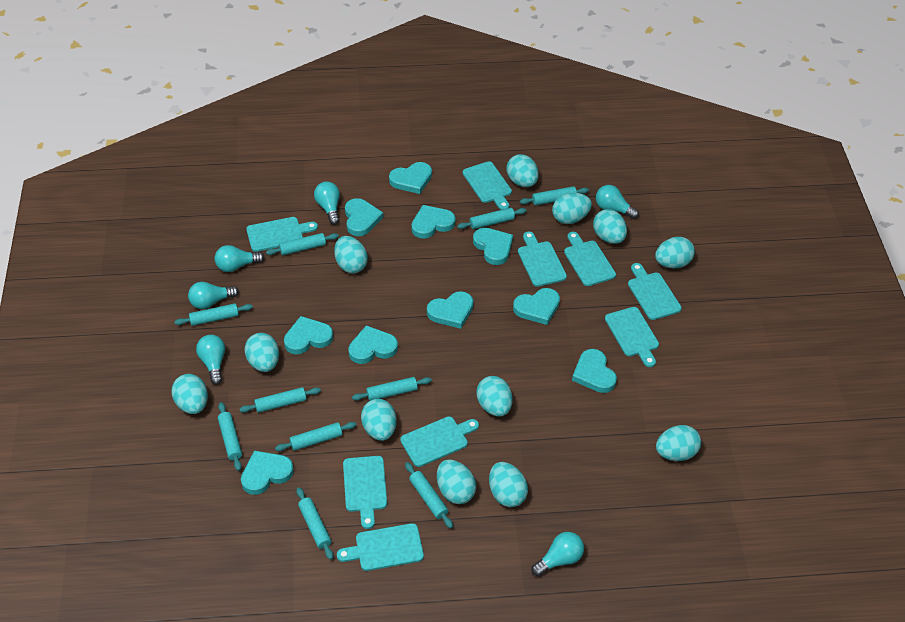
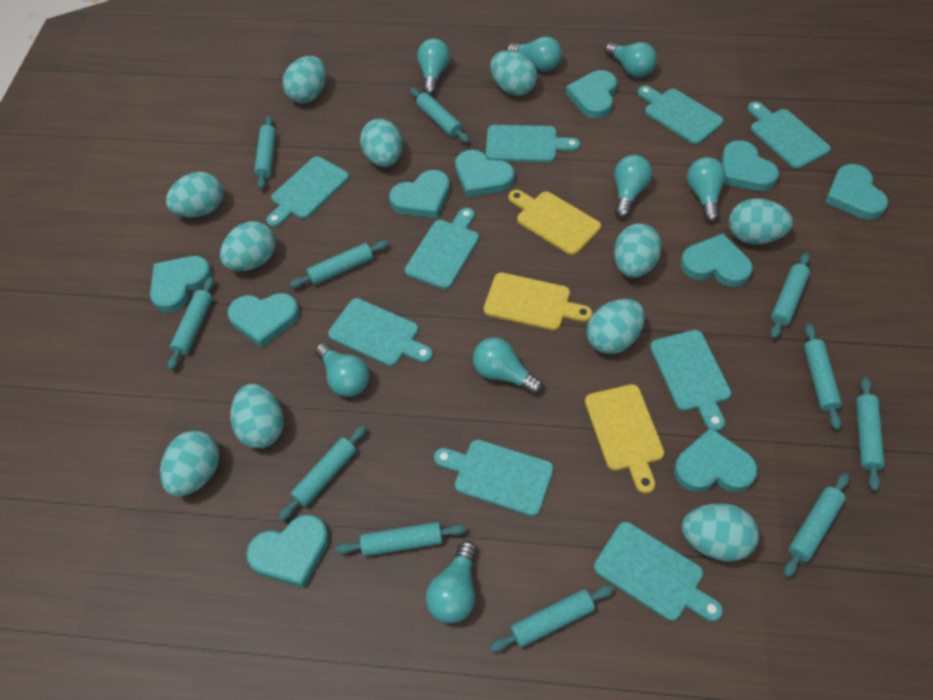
turquoise egg: [171,374,208,414] [245,333,279,372] [334,236,368,273] [361,399,397,441] [437,459,476,504] [476,376,512,416] [489,462,528,507] [507,154,539,187] [552,193,592,224] [593,209,627,244] [655,237,695,268] [656,425,701,461] = 12 -> [160,430,219,496] [166,172,223,217] [220,221,276,271] [230,384,284,448] [283,56,326,103] [360,119,403,167] [490,51,537,96] [587,299,645,354] [614,223,662,278] [682,503,759,561] [729,198,793,245] = 11
turquoise light bulb: [188,282,239,309] [196,335,225,385] [215,245,265,272] [314,181,340,225] [531,532,584,577] [596,185,639,219] = 6 -> [315,342,369,397] [417,39,450,96] [426,541,477,624] [473,338,543,395] [506,36,562,71] [605,42,657,77] [615,155,652,219] [687,157,726,223] = 8
turquoise rolling pin: [174,303,253,326] [218,402,242,471] [240,387,321,413] [266,233,339,255] [275,422,356,451] [296,487,333,560] [352,377,432,401] [405,462,453,528] [458,208,527,229] [520,186,589,205] = 10 -> [167,277,215,371] [254,116,276,189] [279,425,367,521] [290,240,389,288] [336,522,466,556] [410,88,470,143] [490,585,614,652] [770,253,810,339] [784,473,849,578] [804,324,842,430] [856,377,885,491] = 11
yellow cutting board: none = 0 -> [484,272,592,331] [509,190,601,255] [585,384,664,494] = 3

